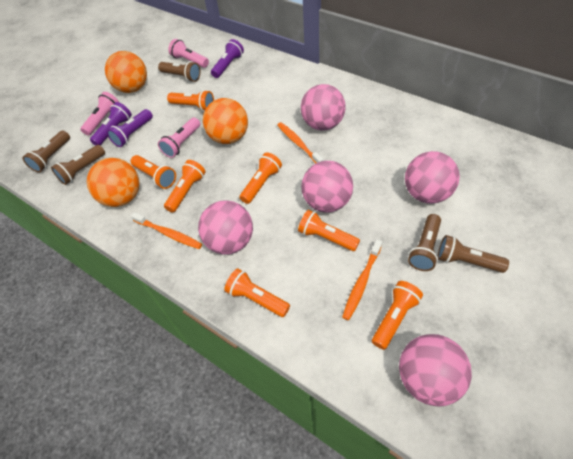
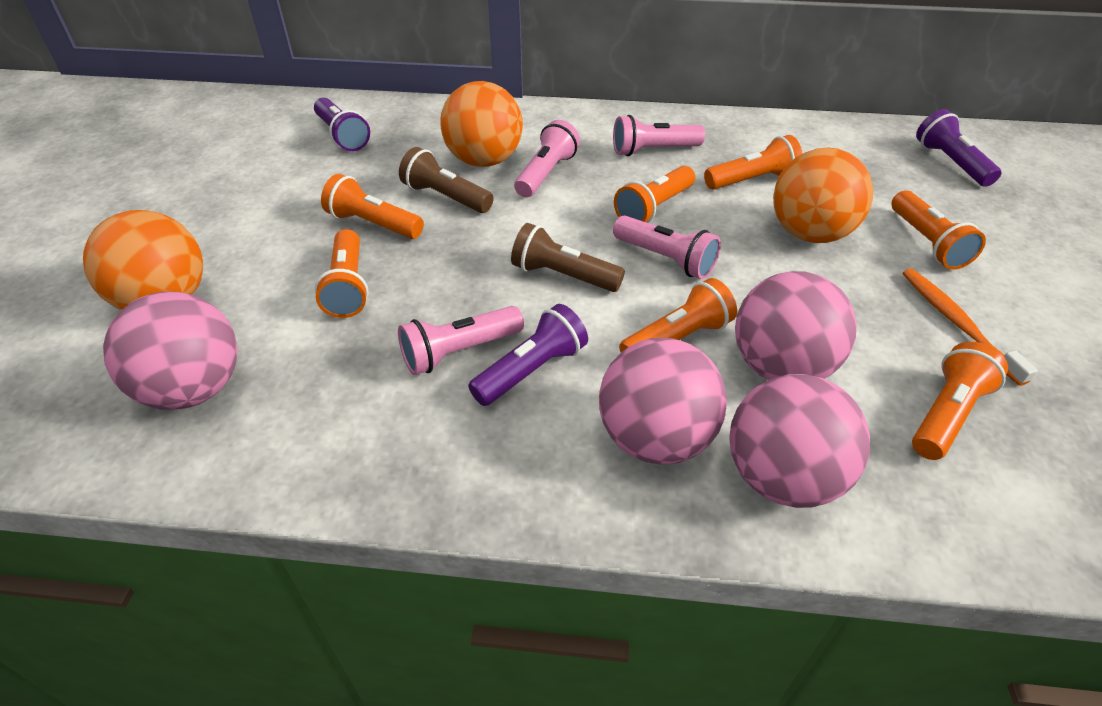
brown flashlight: [22,131,70,172] [51,145,105,185] [158,61,201,82] [408,214,441,271] [438,235,509,273] = 5 -> [399,147,494,213] [511,223,625,292] = 2
orange toothbrush: [131,212,202,249] [277,122,323,163] [342,240,382,320] = 3 -> [903,268,1038,386] = 1
pink ball: [198,201,253,255] [301,84,346,131] [301,161,353,213] [399,334,472,406] [405,151,460,204] = 5 -> [103,291,238,410] [599,338,727,465] [729,374,870,508] [735,271,857,380] = 4
pink flashlight: [81,92,119,136] [158,118,200,158] [168,39,209,68] = 3 -> [398,306,524,375] [514,120,580,197] [613,115,705,156] [613,215,721,279] = 4

